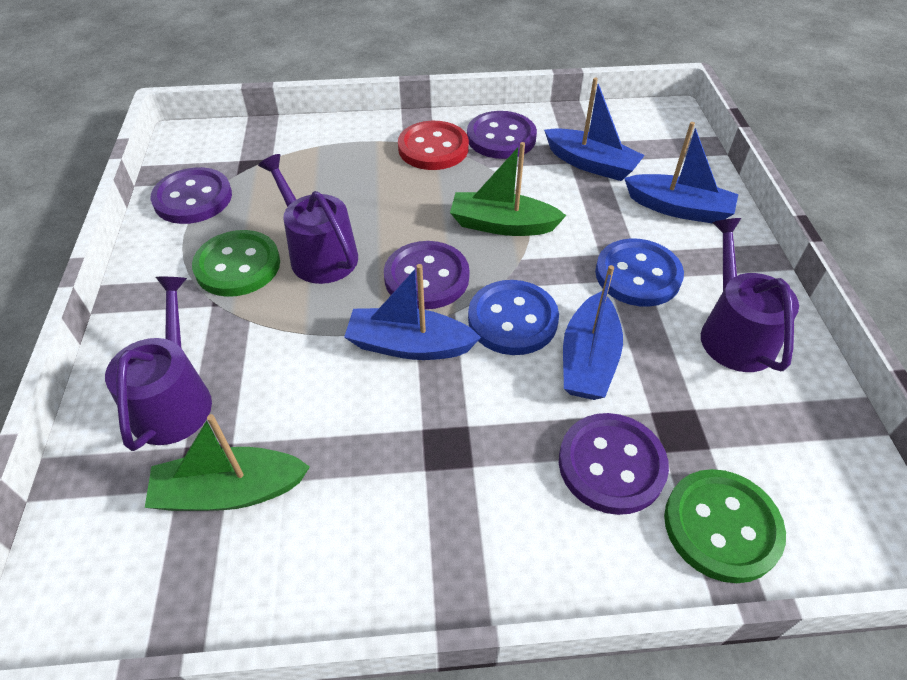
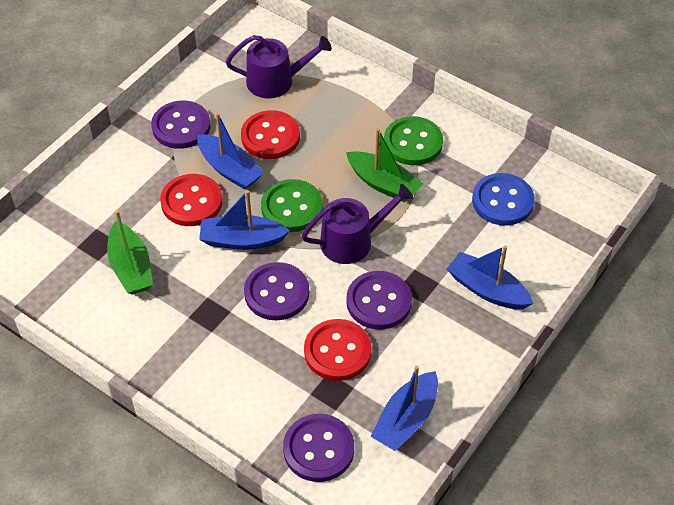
blue button: [468,280,559,355] [595,239,684,307] = 2 -> [472,173,535,226] = 1
purple watering can: [105,277,212,451] [258,154,358,284] [701,218,799,372] = 3 -> [226,35,332,98] [301,184,413,264] = 2
red button: [398,121,469,170] = 1 -> [160,174,223,226] [241,110,300,159] [304,319,372,381] = 3

